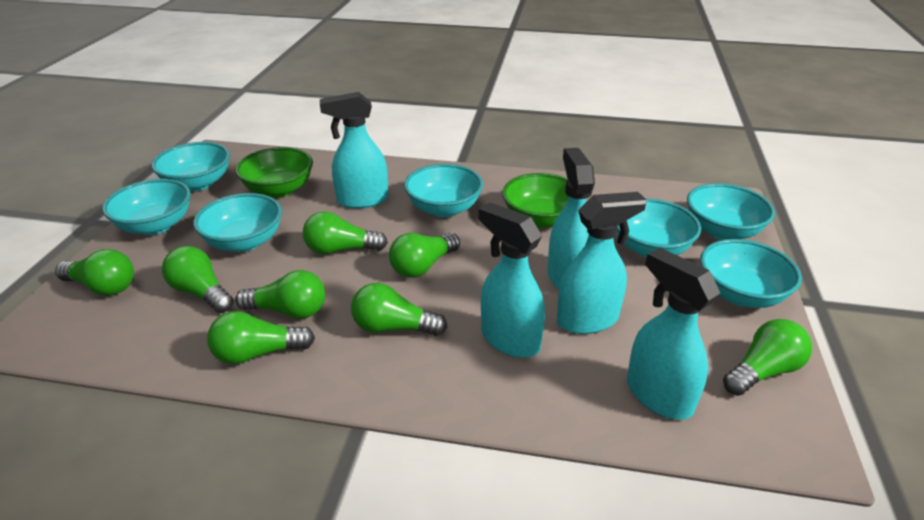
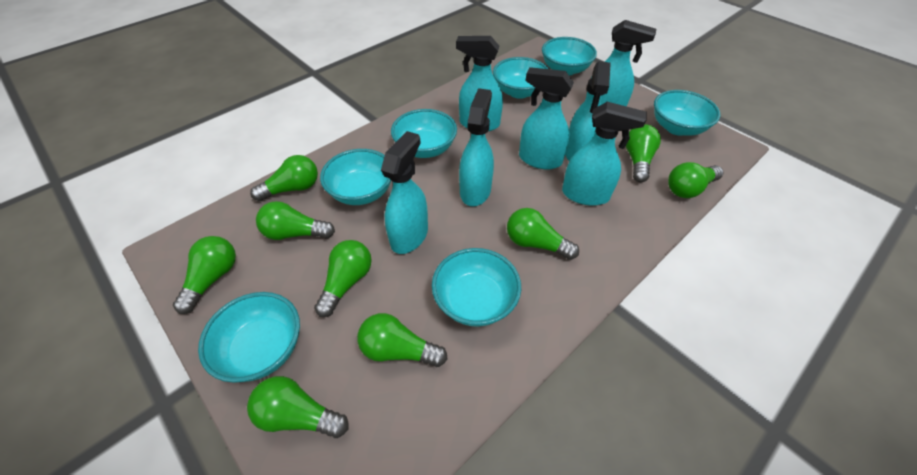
green bowl: [235,147,313,198] [502,173,569,228] = 2 -> none = 0
green light bulb: [55,249,134,296] [162,246,234,313] [207,311,315,364] [235,270,325,319] [303,211,388,254] [351,283,447,336] [389,233,460,278] [723,319,812,396] = 8 -> [173,236,236,314] [247,376,349,438] [250,155,318,201] [256,201,335,240] [314,240,372,317] [357,313,447,367] [507,208,579,260] [626,124,661,182] [668,162,723,198] = 9
turquoise spray bottle: [320,92,388,209] [478,202,545,358] [548,148,595,290] [557,192,647,334] [627,248,720,420] = 5 -> [381,131,428,254] [456,36,503,131] [459,88,494,206] [519,67,574,169] [562,102,647,206] [565,61,611,161] [585,20,656,106] = 7

